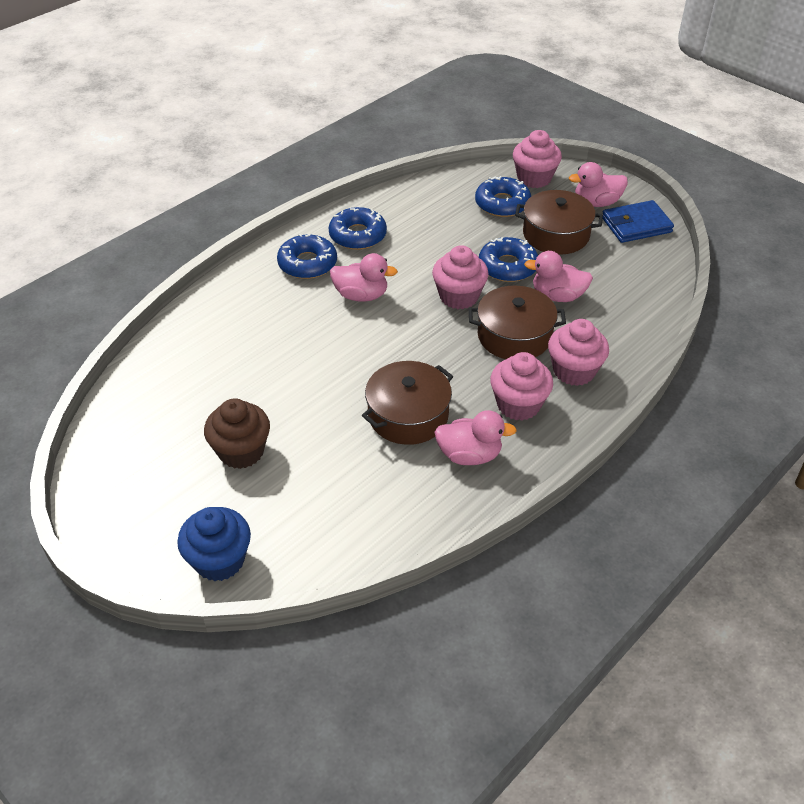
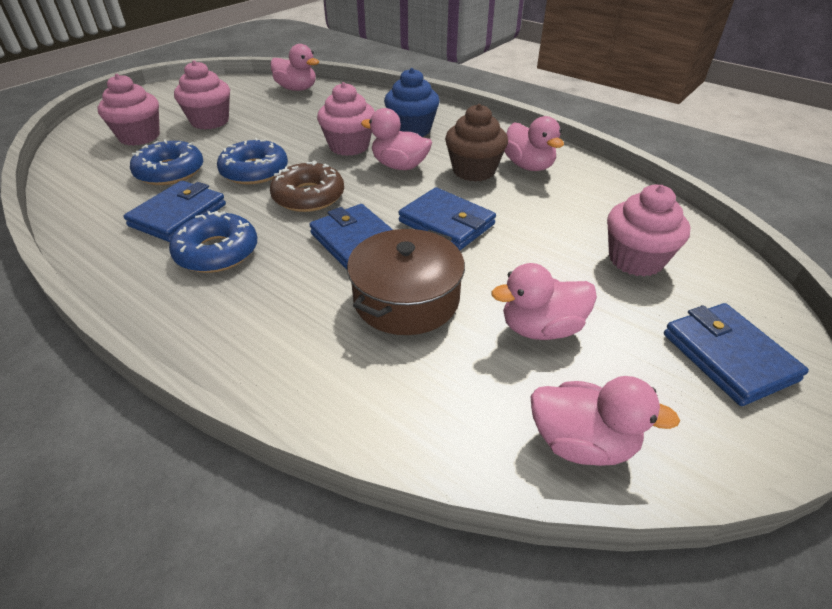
blue donut: [277,234,337,279] [329,207,387,250] [475,176,531,217] [479,237,538,282] = 4 -> [130,139,203,185] [169,211,257,273] [217,138,288,185] = 3
blue wallet: [603,200,674,243] = 1 -> [123,181,226,242] [309,204,393,270] [398,187,496,250] [664,303,809,406] = 4
brown donut: none = 0 -> [270,160,344,212] = 1
brown pot: [362,361,453,445] [469,286,566,359] [515,190,603,255] = 3 -> [347,229,465,335] = 1
pink duck: [330,253,398,302] [434,410,517,465] [524,251,593,302] [569,162,628,207] = 4 -> [270,44,319,91] [361,108,432,170] [491,263,597,340] [504,116,564,171] [530,376,680,466] = 5

